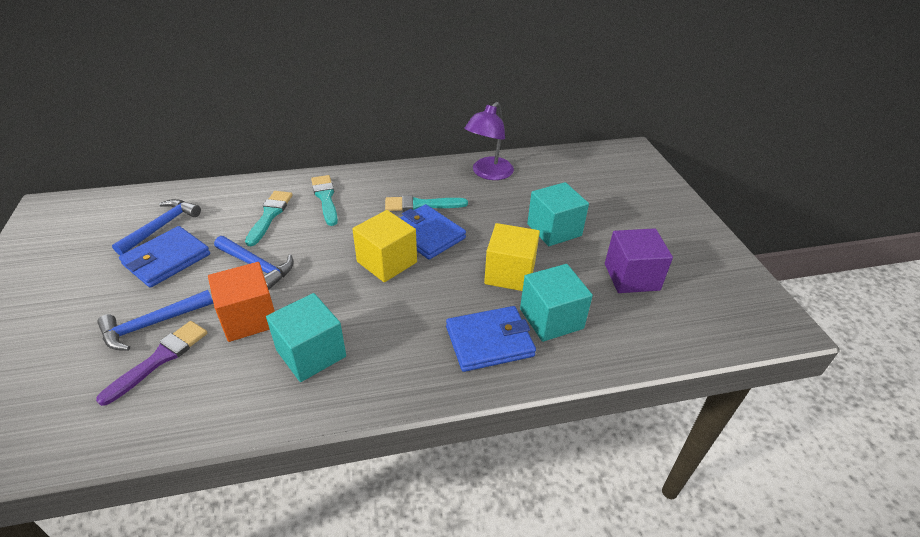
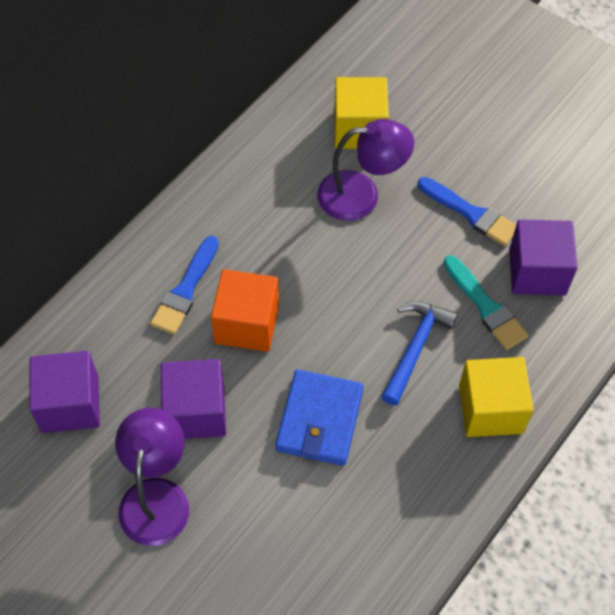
blue brush: none = 0 -> [150,236,219,335] [418,177,516,246] = 2
blue hammer: [97,290,214,351] [112,199,201,255] [214,236,294,290] = 3 -> [381,301,458,406] = 1
blue wallet: [119,226,210,288] [400,204,466,260] [446,306,536,372] = 3 -> [275,369,364,466] = 1
purple brush: [96,321,207,406] = 1 -> none = 0
purple cube: [605,228,673,293] = 1 -> [29,351,100,433] [161,359,226,439] [509,219,578,296] = 3
purple lamp: [464,102,514,180] = 1 -> [115,408,189,546] [317,119,414,221] = 2
turquoise brush: [245,191,292,246] [311,175,338,226] [385,195,468,211] = 3 -> [443,255,529,350] = 1
turquoise cube: [266,293,346,382] [520,264,593,342] [527,182,589,246] = 3 -> none = 0

